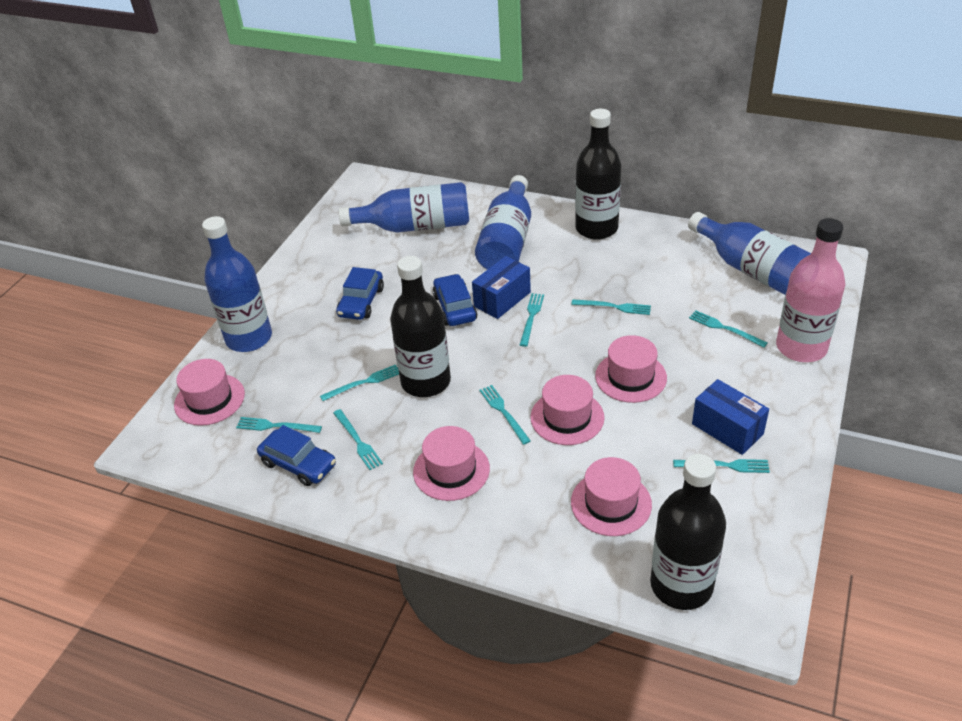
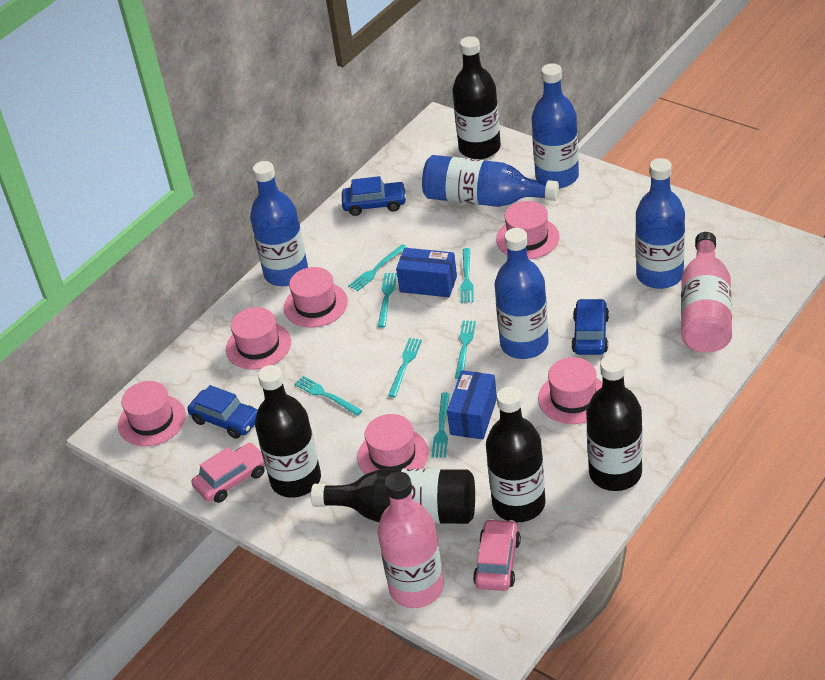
black bottle: [390,256,451,397] [575,109,621,240] [650,454,726,610] = 3 -> [255,365,321,498] [311,469,475,524] [452,36,501,159] [486,386,546,522] [586,355,643,491] = 5
blue bottle: [202,216,272,352] [339,182,469,233] [475,175,531,270] [688,212,811,295] = 4 -> [250,161,308,286] [422,155,559,207] [494,228,549,359] [532,63,579,189] [635,158,685,289] = 5
pink bottle: [776,218,845,362] = 1 -> [377,472,444,608] [681,232,732,353] = 2
pink car: none = 0 -> [191,443,265,503] [473,519,521,591] = 2
pink hat: [174,359,245,426] [413,426,490,501] [530,375,605,445] [571,457,652,536] [595,335,667,403] = 5 -> [118,381,186,446] [226,307,291,370] [284,267,348,328] [357,414,429,474] [496,201,560,259] [538,357,602,424] = 6
turquoise fork: [236,417,322,433] [320,364,399,401] [333,409,383,470] [479,385,531,445] [520,293,544,347] [571,299,651,315] [673,459,770,473] [689,311,767,347] = 8 -> [294,376,362,416] [348,244,407,291] [378,273,397,328] [388,338,422,397] [432,392,450,458] [455,320,476,379] [460,248,474,303] = 7

